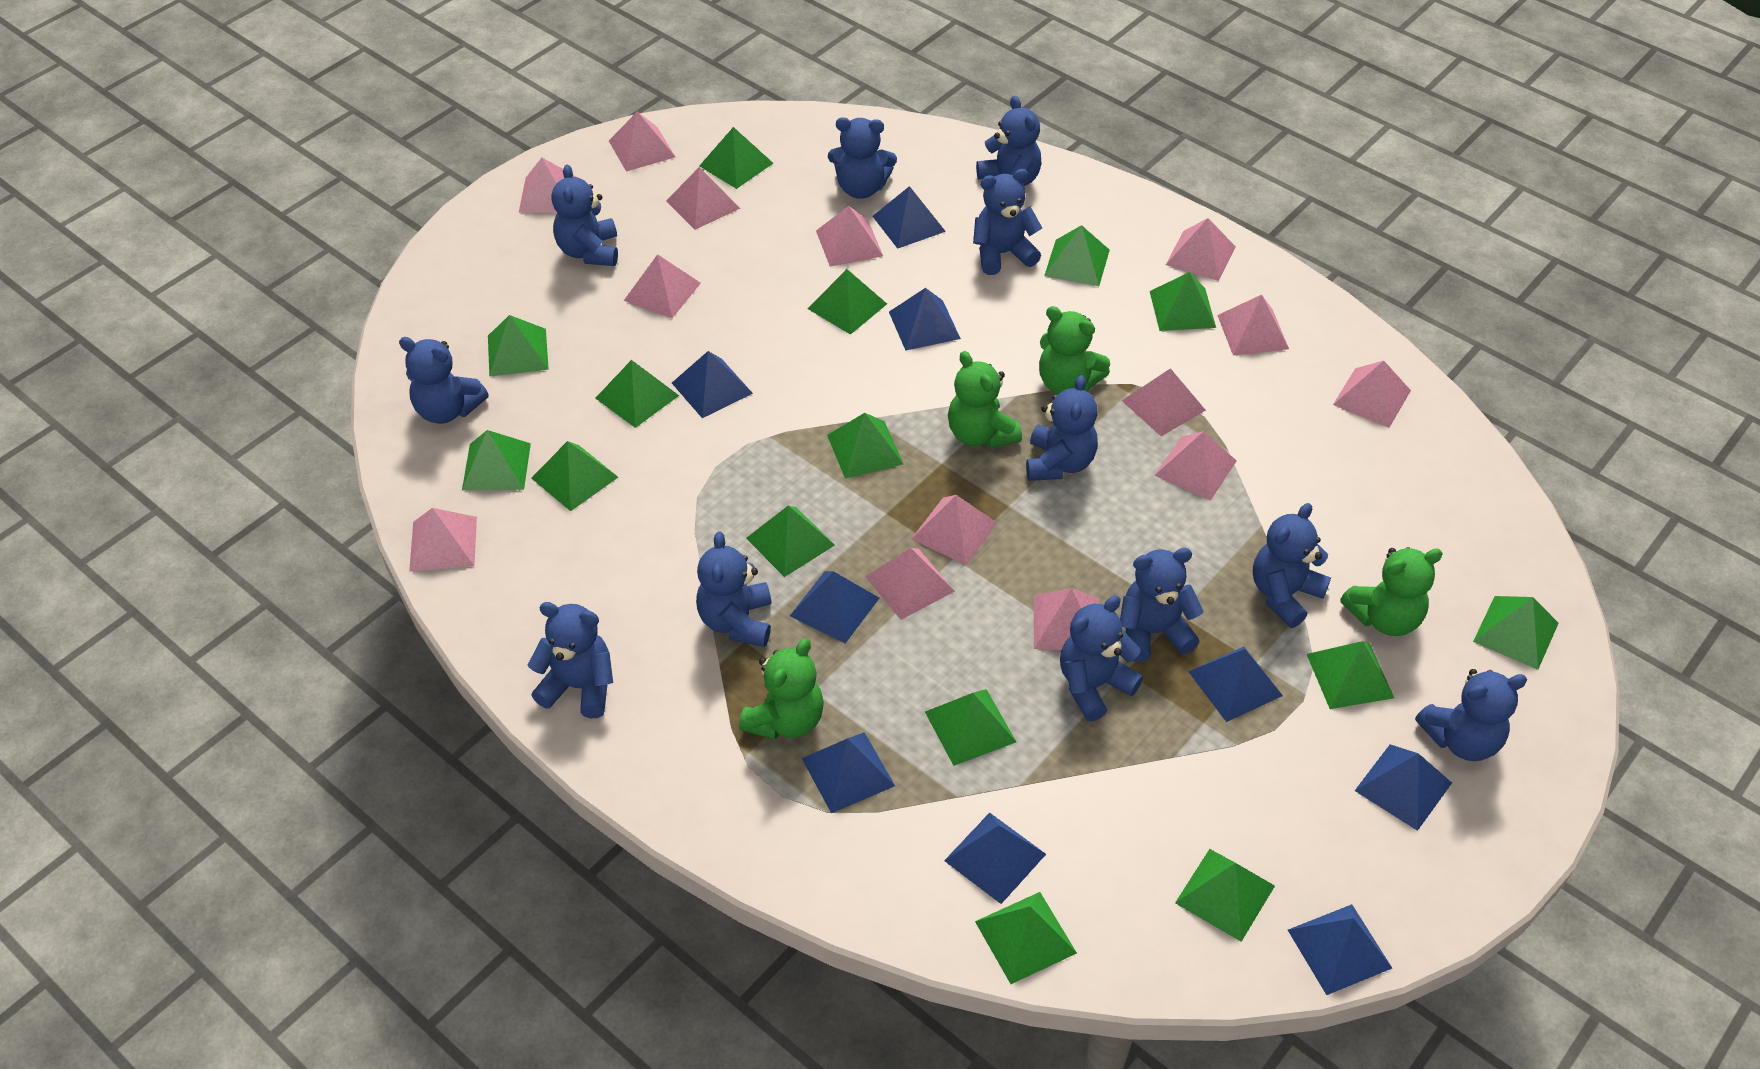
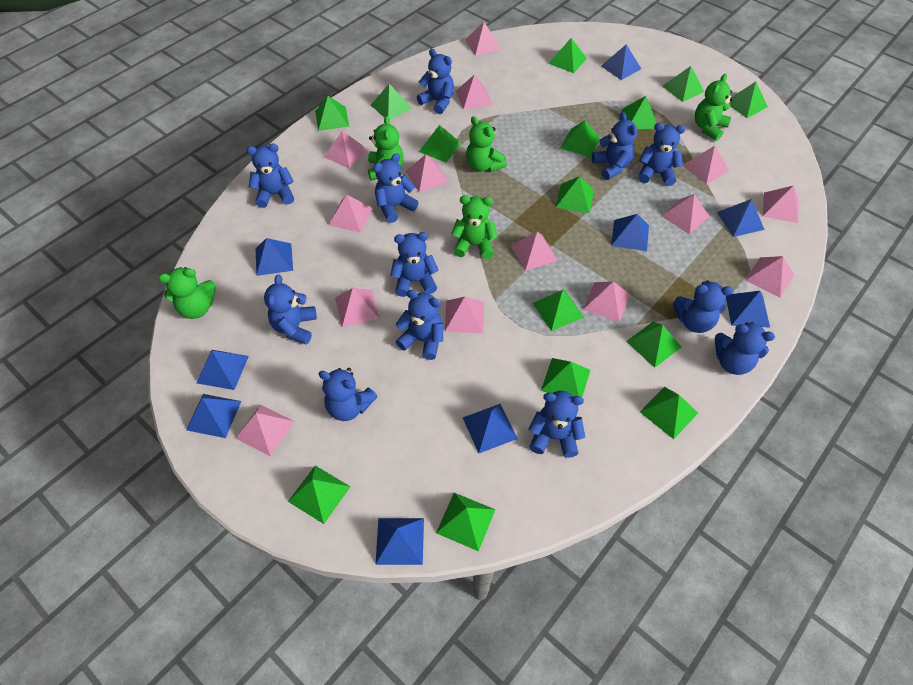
green teddy bear: [739,638,824,739] [948,351,1022,449] [1039,306,1110,394] [1340,547,1443,636] = 4 -> [158,267,216,319] [368,116,404,181] [451,195,498,259] [466,116,507,172] [695,74,733,141] = 5

